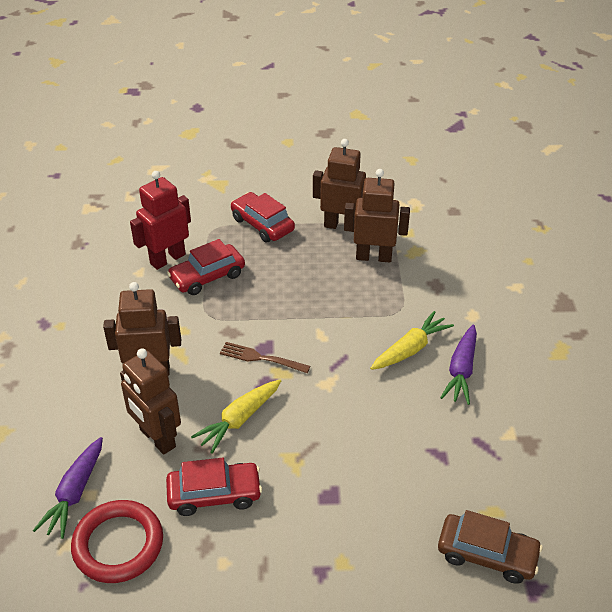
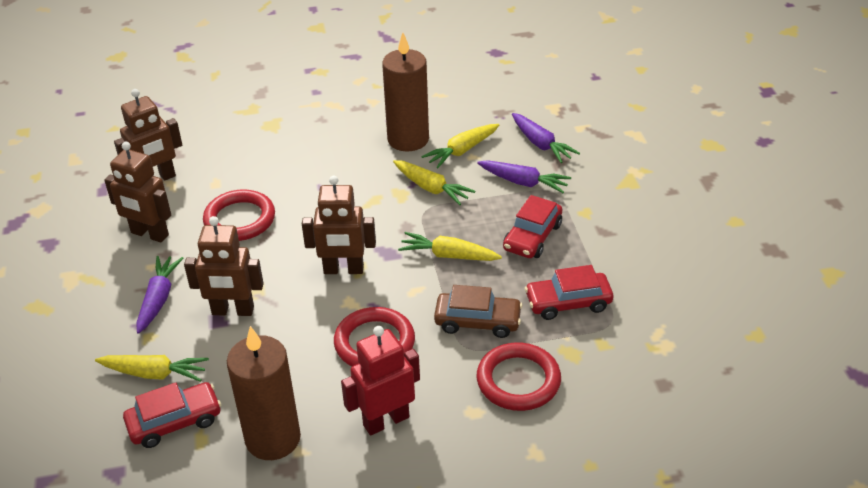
brown candle: none = 0 -> [227,326,301,460] [382,32,429,151] = 2
brown fork: [220,342,310,373] = 1 -> none = 0
purple carrot: [33,437,103,539] [440,325,477,405] = 2 -> [136,256,183,333] [477,160,571,193] [512,113,580,163] = 3
red ring: [71,500,163,583] = 1 -> [203,189,275,241] [334,307,415,366] [477,342,561,411] = 3
yellow carrot: [191,380,281,454] [370,311,454,370] = 2 -> [95,355,209,382] [393,160,475,205] [398,232,502,261] [421,124,499,168] = 4

